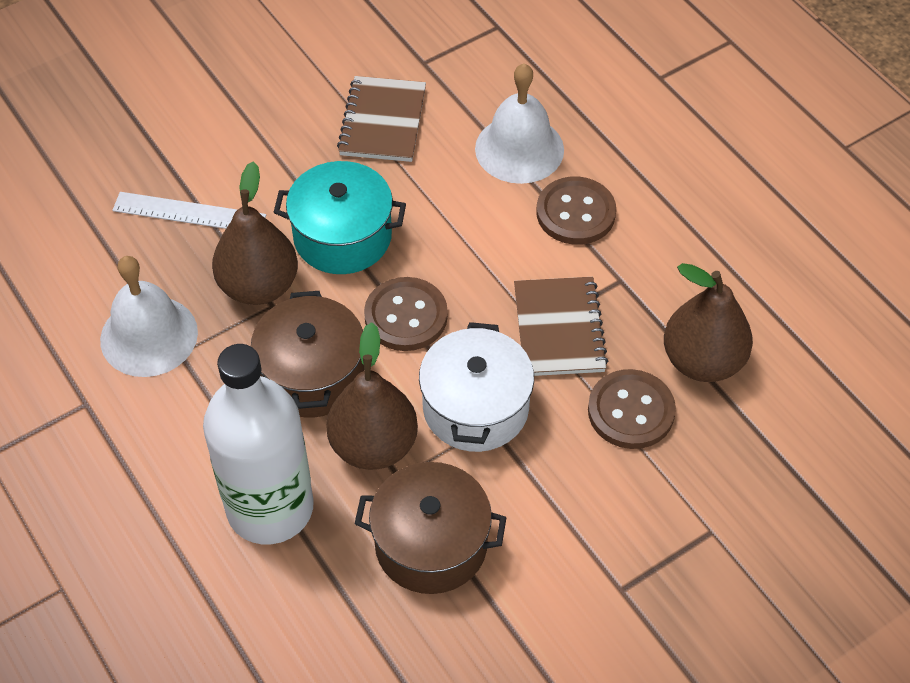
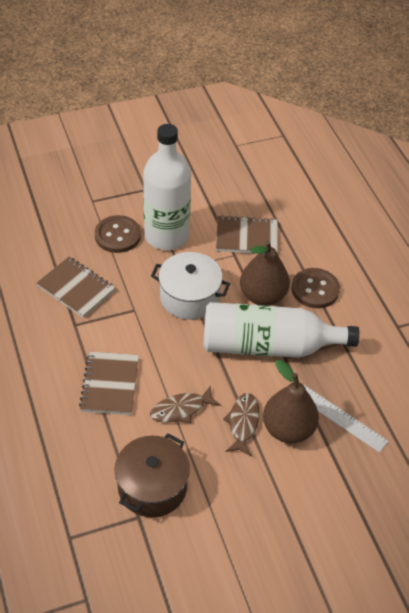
brown button: [364,277,448,351] [536,177,616,245] [588,369,676,449] = 3 -> [95,215,141,253] [292,268,340,308] = 2
brown fish: none = 0 -> [150,385,221,423] [223,393,260,456] = 2
brown notebook: [337,76,426,162] [514,277,608,376] = 2 -> [36,256,115,318] [79,352,139,415] [216,215,278,253] = 3
brown pear: [212,161,298,305] [326,322,418,470] [664,263,753,382] = 3 -> [240,240,290,306] [263,360,319,443] = 2
brown pot: [251,291,364,417] [355,462,507,594] = 2 -> [114,433,190,518] = 1
turquoise pot: [274,161,406,274] = 1 -> none = 0
white bell: [100,256,198,377] [475,63,564,184] = 2 -> none = 0
white bottle: [203,344,314,544] = 1 -> [143,124,191,250] [203,302,360,358] = 2

